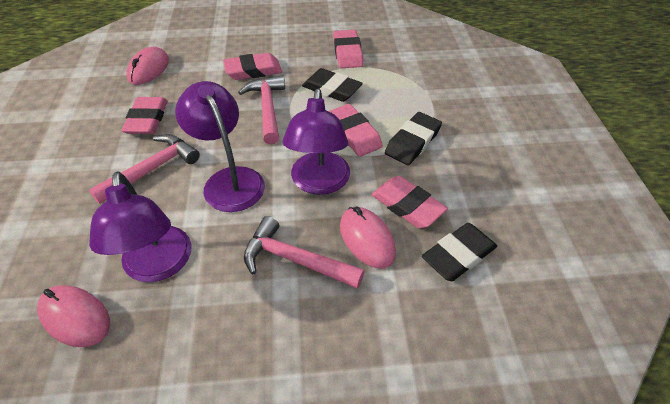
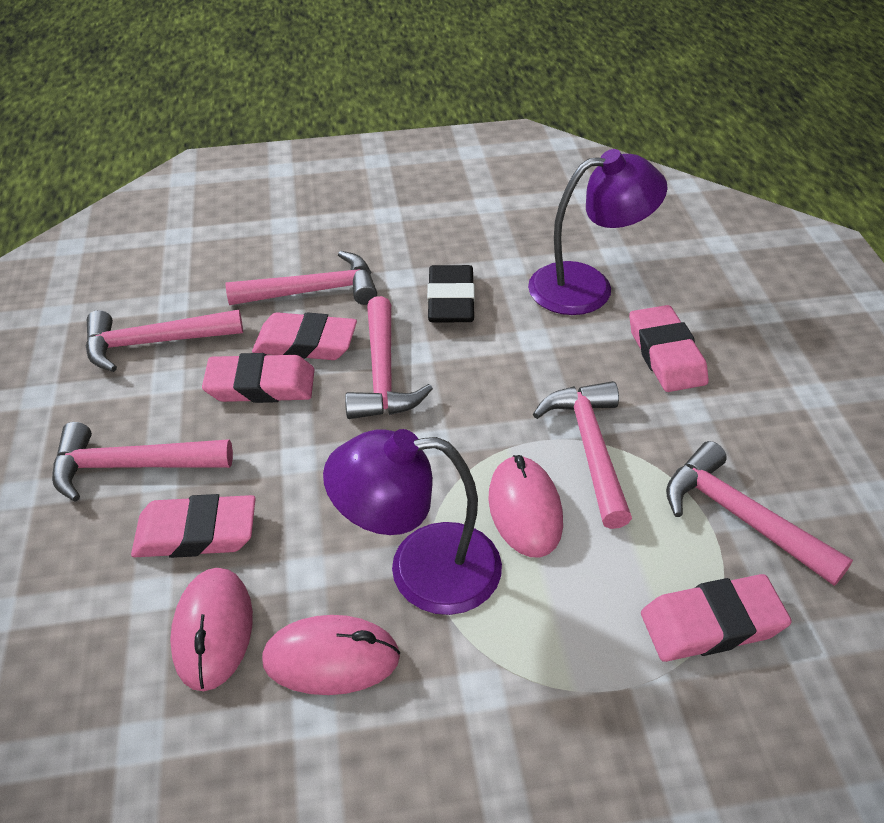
black eraser: [302,68,363,102] [385,112,442,165] [422,223,497,281] = 3 -> [427,265,475,322] = 1
pink hammer: [89,134,200,204] [238,75,285,144] [244,216,365,289] = 3 -> [52,422,233,502] [86,310,243,372] [225,251,377,305] [345,296,433,419] [533,381,632,529] [666,441,853,586] = 6
purple lamp: [89,171,192,282] [175,81,265,212] [282,89,350,195] = 3 -> [323,429,502,615] [528,149,668,315] = 2

